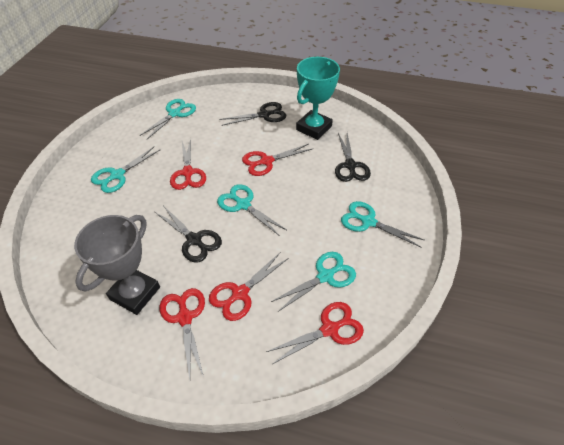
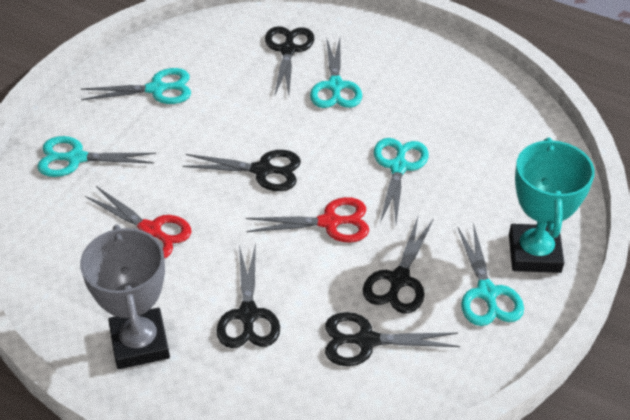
black scissors: [155,207,222,262] [219,102,286,126] [335,133,371,182] = 3 -> [182,150,301,191] [217,243,280,348] [265,26,314,95] [325,312,460,366] [363,217,434,313] = 5
red scissors: [159,288,205,380] [170,138,206,190] [209,253,289,321] [242,144,312,176] [266,302,364,364] = 5 -> [85,186,192,258] [246,197,369,243] = 2

